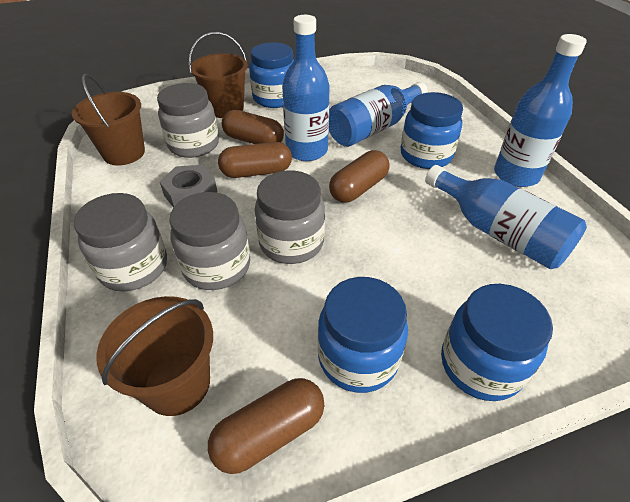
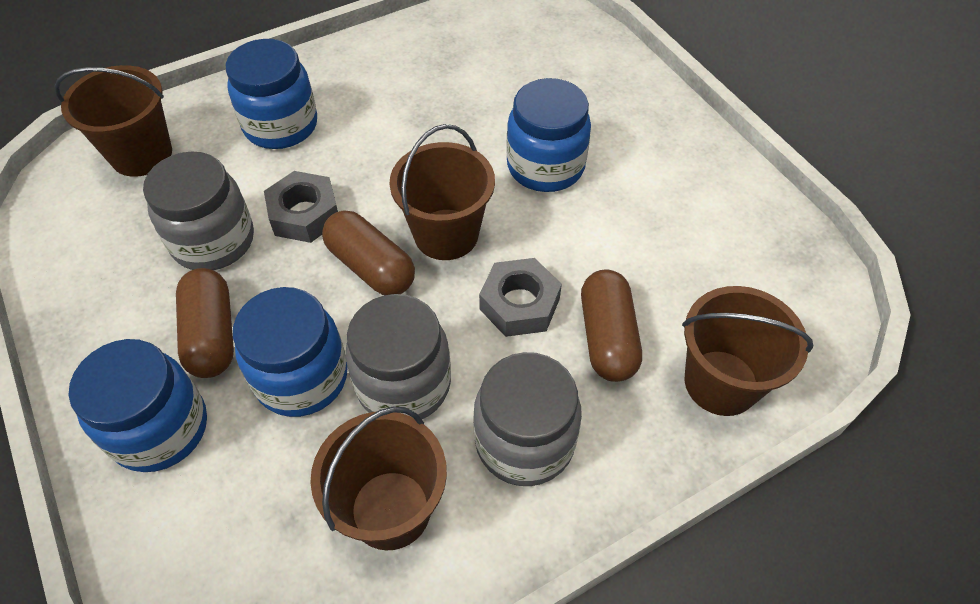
blue bottle: [282,15,330,161] [329,82,427,147] [425,165,587,269] [494,34,587,187] = 4 -> none = 0
brown bucket: [72,74,145,165] [96,296,213,416] [188,32,248,118] = 3 -> [54,65,172,177] [310,406,447,551] [390,124,495,260] [682,286,813,416] = 4
brown capsule: [208,378,325,474] [218,142,292,178] [222,110,284,144] [329,150,390,203] = 4 -> [176,268,234,378] [322,210,415,295] [581,269,642,382] = 3
grey jar: [74,193,167,292] [157,83,219,158] [169,192,250,290] [255,170,325,264] = 4 -> [143,151,254,270] [345,294,451,419] [473,352,582,486] = 3
grey nut: [159,165,218,207] = 1 -> [264,171,338,243] [479,258,562,337] = 2

